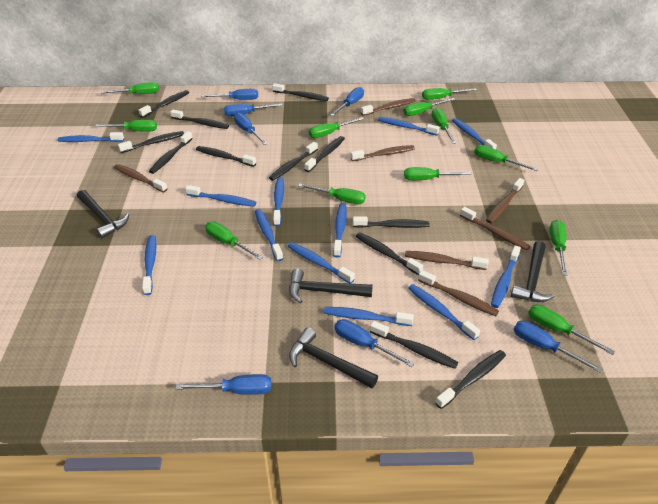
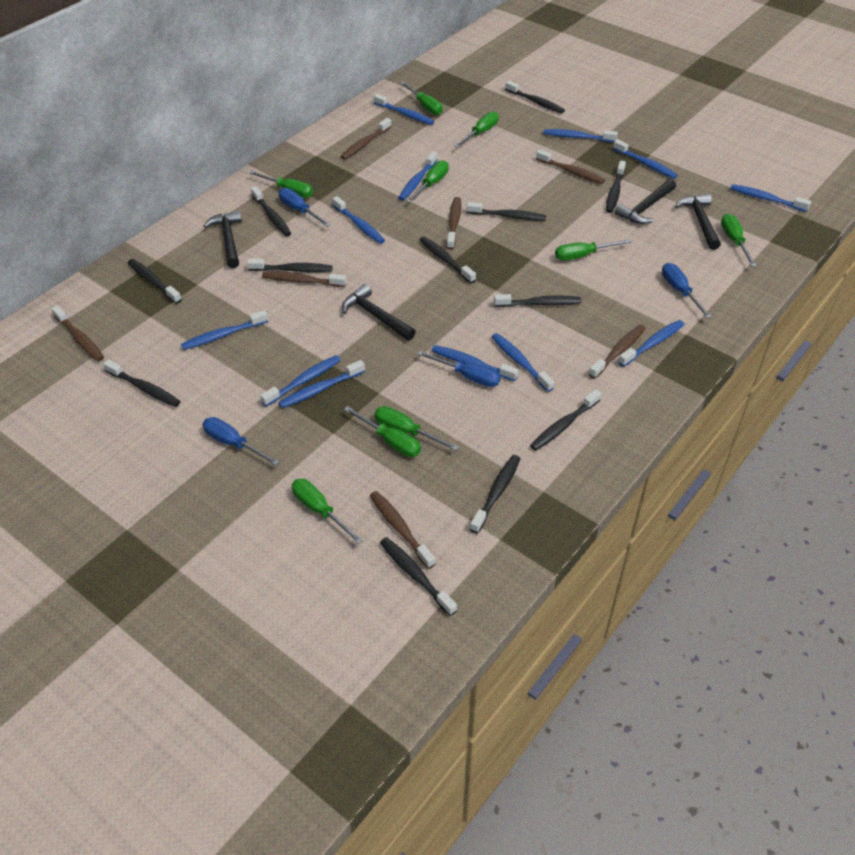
blue screwdriver: [176,374,271,395] [201,89,258,100] [224,104,283,116] [234,113,268,145] [331,87,364,116] [334,319,415,367] [514,321,602,373] = 7 -> [203,417,280,466] [279,188,331,227] [417,351,501,387] [662,263,712,319] = 4
green screwdriver: [95,120,157,132] [101,82,159,94] [205,221,263,260] [298,184,366,204] [309,117,364,138] [403,98,455,116] [404,167,472,180] [422,88,477,100] [432,108,456,144] [474,145,538,171] [528,305,615,355] [550,220,567,275] = 12 -> [249,171,313,198] [292,479,363,544] [344,406,421,457] [374,406,459,451] [400,81,443,115] [406,160,449,203] [454,111,499,148] [555,239,632,261] [721,214,756,267] = 9

